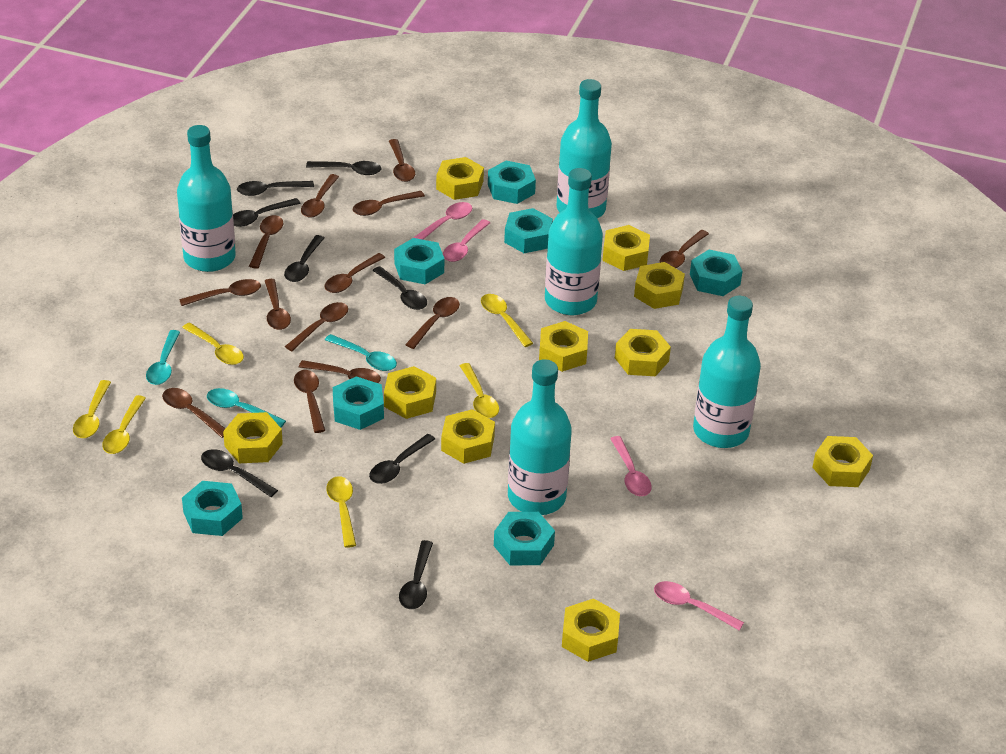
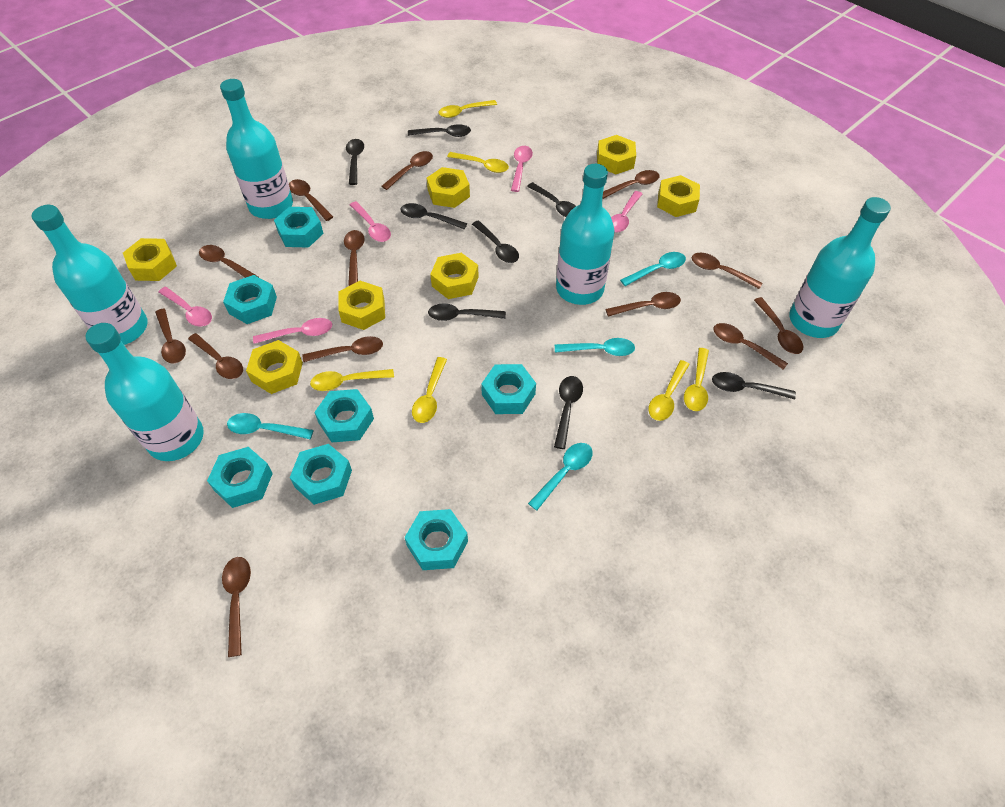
pink spoon: [413,202,472,240] [443,219,490,262] [610,436,652,496] [654,581,744,631] = 4 -> [159,287,212,327] [253,318,332,344] [350,201,391,242] [511,146,533,192] [611,191,642,233] = 5
turquoise spoon: [146,330,180,385] [207,388,286,428] [325,334,397,371] = 3 -> [227,413,313,439] [528,443,593,510] [555,338,635,356] [620,252,686,286] = 4
yellow nut: [223,412,283,463] [384,366,436,419] [436,157,484,200] [441,409,495,464] [539,321,588,372] [562,599,620,662] [602,225,650,271] [615,329,671,376] [634,262,685,309] [812,436,873,487] = 10 -> [123,238,177,281] [246,340,303,394] [338,281,385,330] [427,167,470,208] [430,253,479,299] [597,135,636,174] [657,175,700,217] = 7

